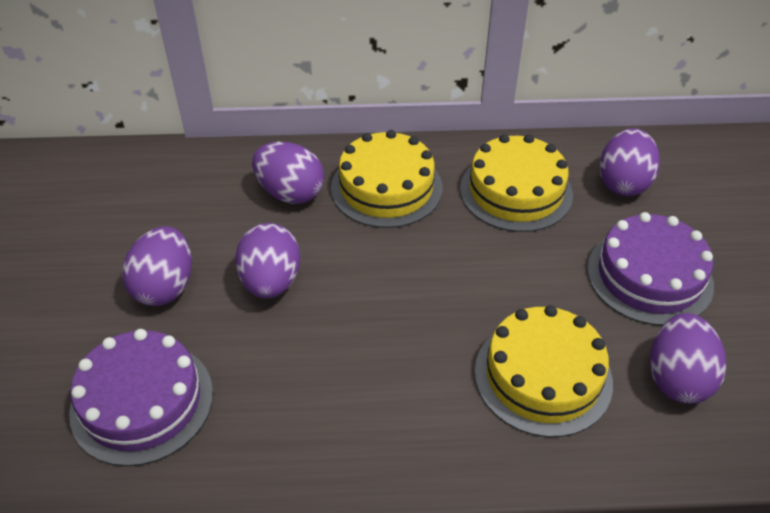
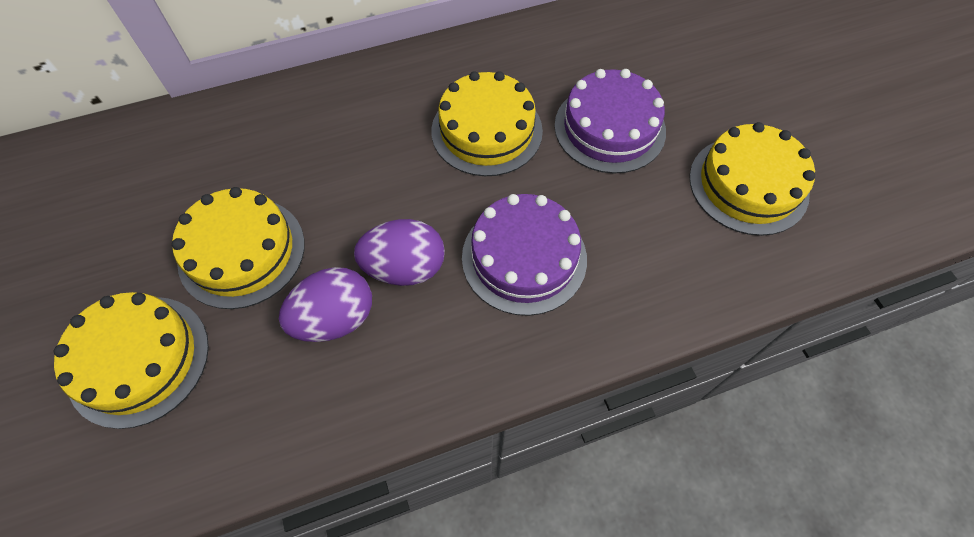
purple egg: [122,226,192,306] [235,223,300,298] [252,142,324,204] [599,128,660,196] [650,313,726,403] = 5 -> [279,267,372,342] [354,219,445,286] = 2
yellow cake: [331,130,442,228] [460,134,573,232] [475,305,613,437] = 3 -> [54,292,209,429] [172,187,305,309] [431,71,543,176] [689,122,815,236] = 4

